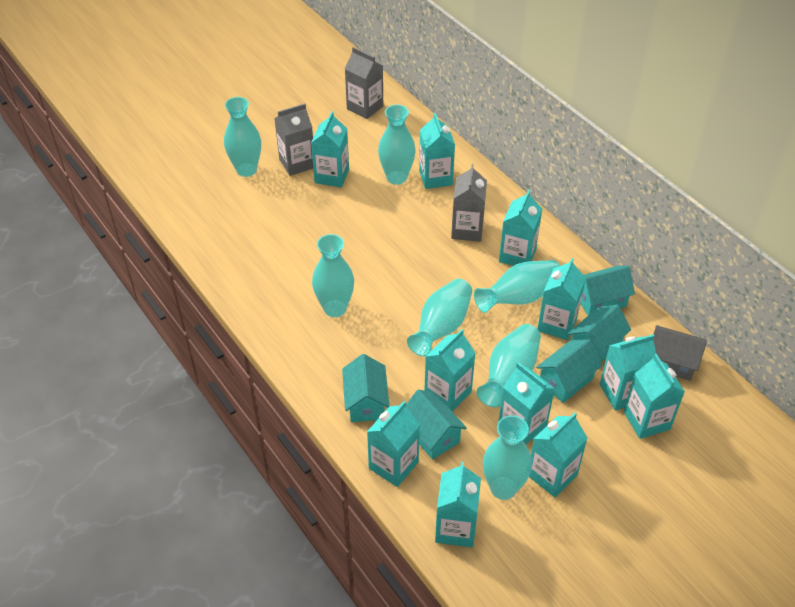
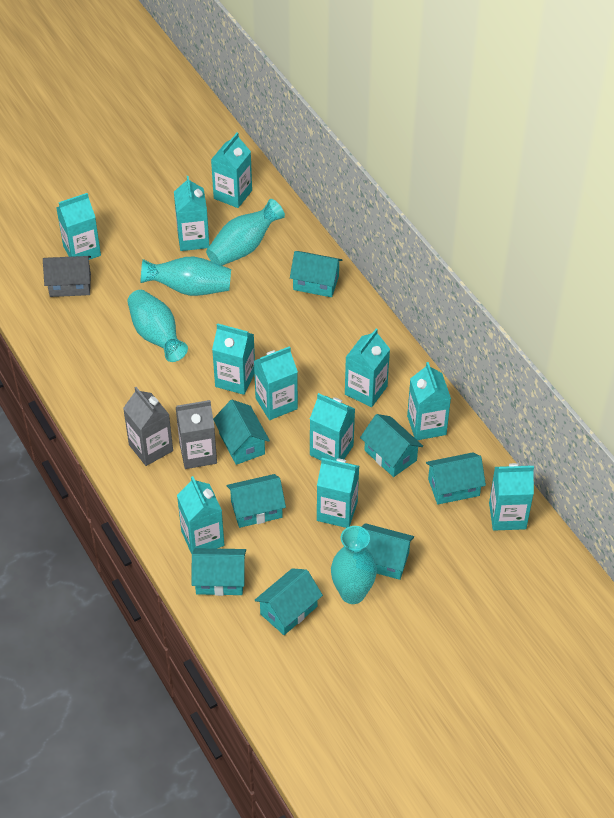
grey carton: [275,103,313,176] [345,47,383,119] [451,164,487,242] = 3 -> [123,387,173,466] [176,400,217,469] = 2
turquoise house: [342,354,389,422] [406,390,467,460] [536,339,602,403] [568,304,631,362] [580,266,635,315] = 5 -> [192,548,246,596] [213,400,270,465] [227,474,286,528] [255,568,323,635] [290,251,342,297] [360,414,423,477] [361,523,414,580] [426,452,486,504] = 8
turquoise vase: [224,97,261,177] [312,234,354,317] [378,104,416,185] [407,279,472,356] [474,260,561,313] [476,324,541,407] [483,415,532,500] = 7 -> [127,290,188,362] [141,257,231,296] [206,199,285,266] [331,526,377,604] = 4

